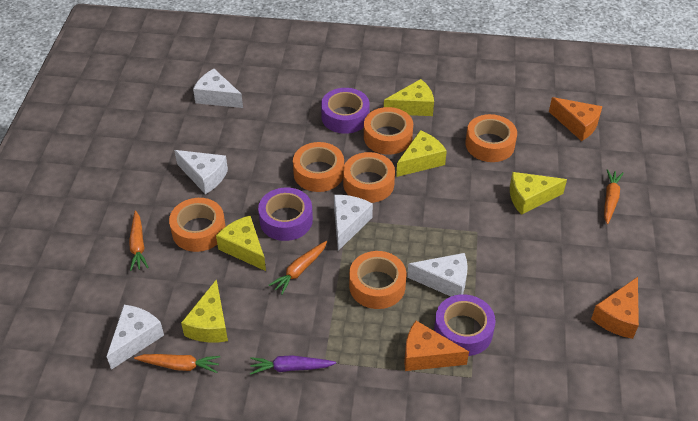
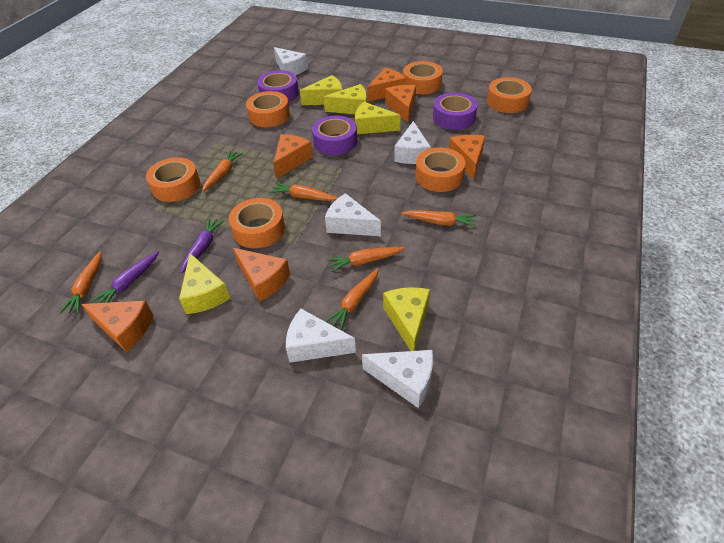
orange carrot: [129,211,149,271] [134,354,220,373] [269,241,327,295] [604,169,623,224] = 4 -> [59,251,102,314] [202,150,243,192] [270,182,338,201] [325,268,379,330] [327,247,405,272] [401,210,477,227] = 6
orange cheese: [404,321,469,371] [549,97,603,141] [591,277,639,339] = 3 -> [81,301,154,352] [233,248,290,302] [273,134,313,179] [367,68,406,102] [385,85,416,123] [449,135,485,180] = 6
purple carrot: [250,355,336,375] = 1 -> [91,251,159,303] [181,218,224,273] = 2

